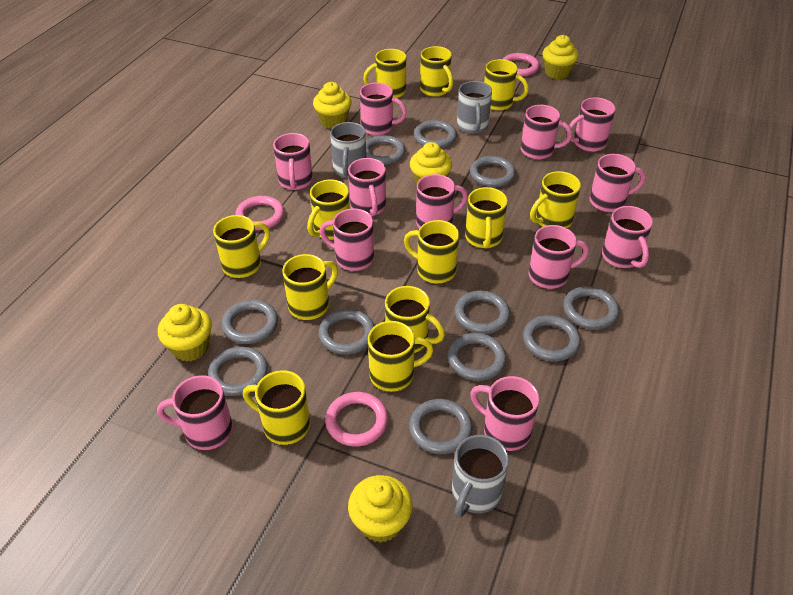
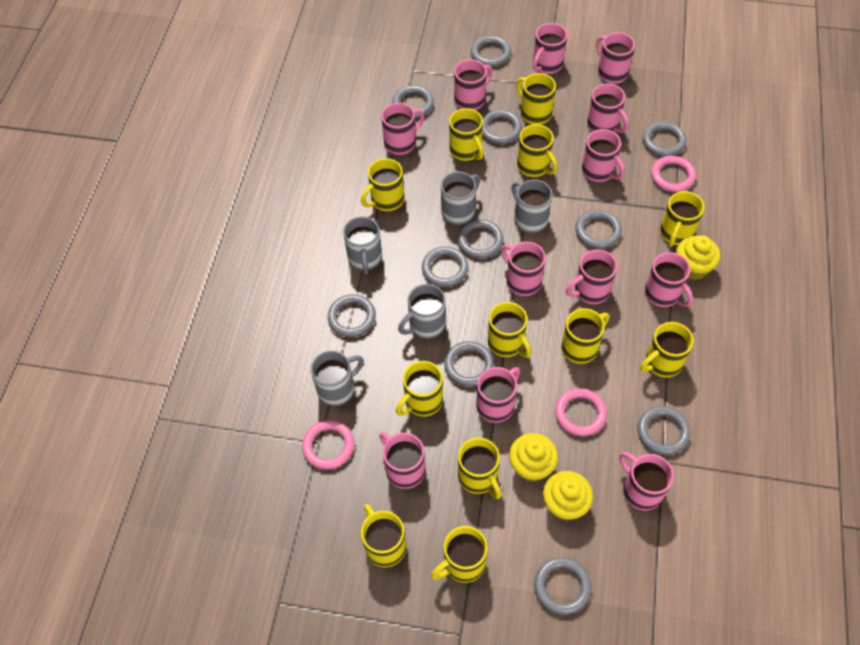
grey mug: [330,122,367,178] [452,435,509,518] [457,81,492,134] = 3 -> [311,351,364,406] [343,216,382,274] [398,284,446,339] [441,171,480,225] [511,179,552,233] = 5
yellow cupcake: [158,304,212,362] [313,82,352,129] [348,475,413,543] [410,142,452,186] [543,35,578,79] = 5 -> [509,433,558,482] [543,471,593,521] [676,235,720,280] = 3

